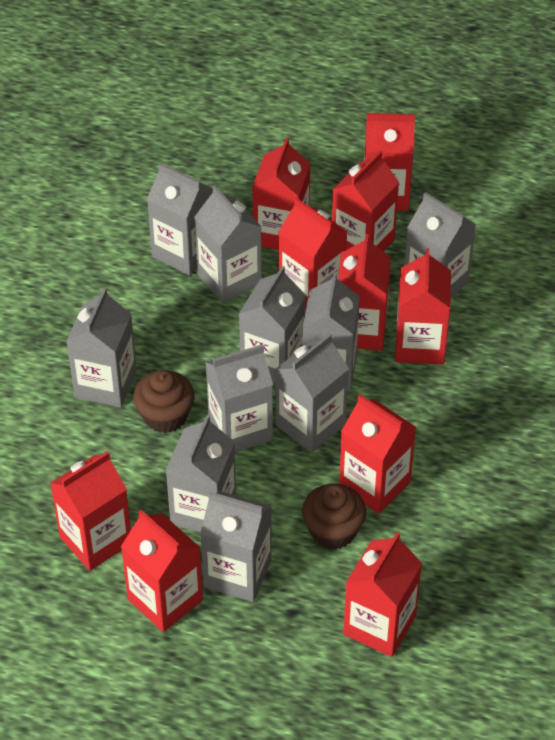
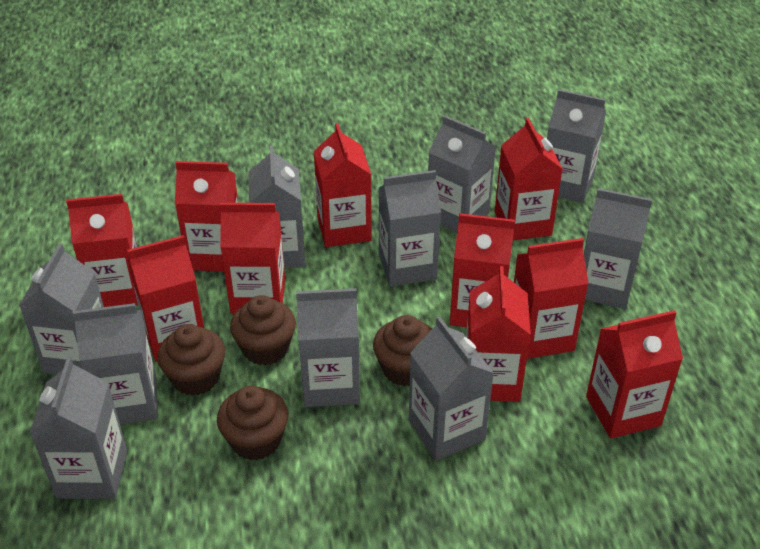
brown cupcake: [133,370,195,433] [302,484,366,549] = 2 -> [157,324,225,396] [217,386,289,460] [230,295,296,366] [373,315,432,386] = 4

